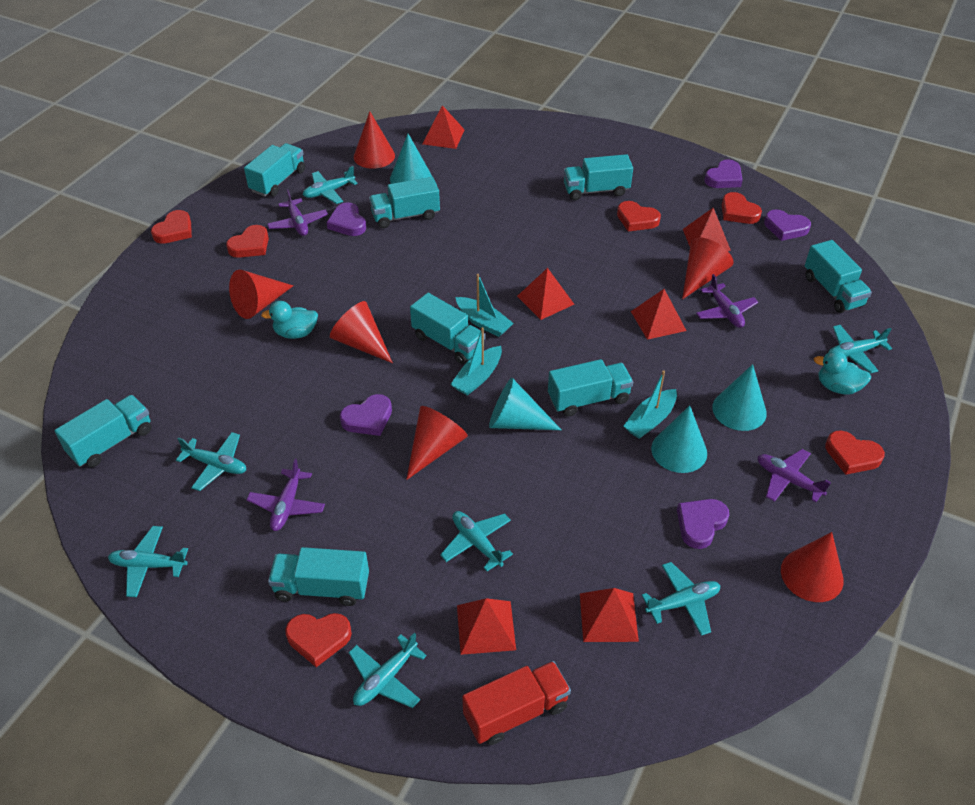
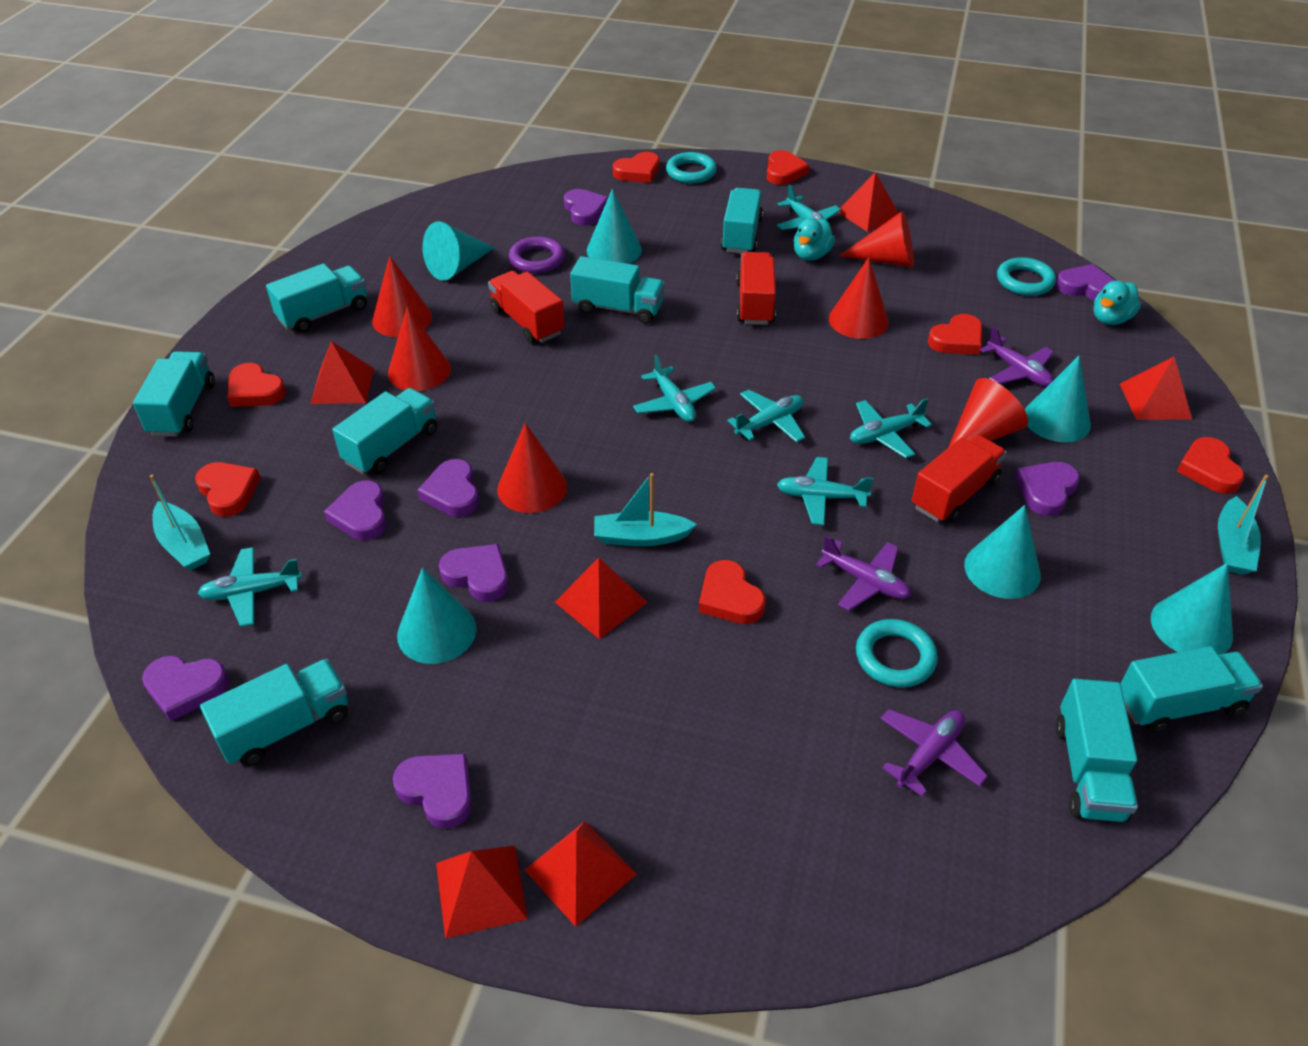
purple heart: [327,202,366,236] [340,394,392,436] [677,499,729,549] [704,159,743,188] [764,209,811,241] = 5 -> [142,656,229,721] [324,481,387,540] [393,753,472,829] [417,459,479,517] [439,544,509,602] [564,189,608,226] [1015,462,1080,516] [1056,264,1115,300] = 8
purple plane: [247,459,325,531] [267,189,328,236] [696,274,758,328] [757,449,831,502] = 4 -> [816,535,911,611] [880,709,988,797] [980,327,1054,387] = 3
purple ring: none = 0 -> [509,236,565,273] = 1
red heart: [151,210,192,244] [226,225,269,258] [285,613,352,667] [617,201,661,232] [722,192,762,224] [825,430,885,475] = 6 -> [195,462,261,517] [227,363,286,407] [613,152,660,183] [699,560,766,624] [767,150,809,185] [928,314,982,355] [1177,437,1245,494] = 7
red truck: [462,661,571,745] = 1 -> [488,271,565,343] [736,252,776,325] [912,435,1007,523] = 3
turquoise cone: [390,134,432,184] [489,378,561,430] [651,405,707,473] [712,364,767,431] = 4 -> [397,568,477,664] [422,221,494,281] [587,189,642,264] [964,505,1041,599] [1025,356,1091,442] [1151,563,1233,655] = 6
turquoise plane: [108,526,188,597] [176,432,246,491] [303,166,358,204] [349,632,427,708] [440,511,513,571] [642,562,721,636] [828,325,892,373] = 7 -> [198,547,302,627] [633,355,716,422] [727,390,805,443] [777,185,841,230] [777,457,874,525] [850,398,932,458] = 6
turquoise ring: none = 0 -> [666,152,717,184] [856,619,938,687] [997,257,1056,296] = 3

